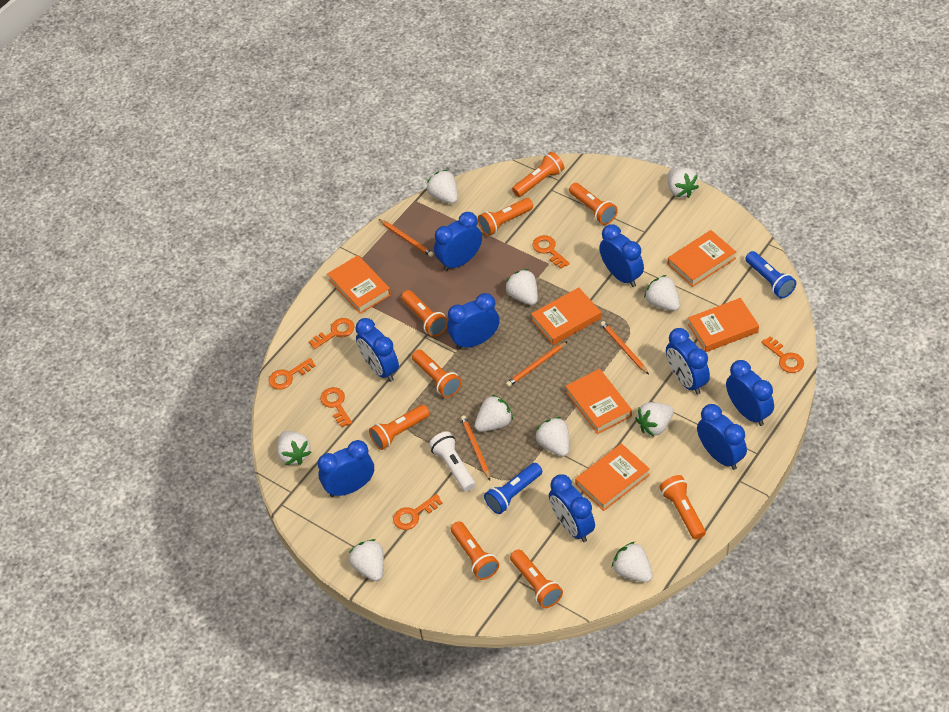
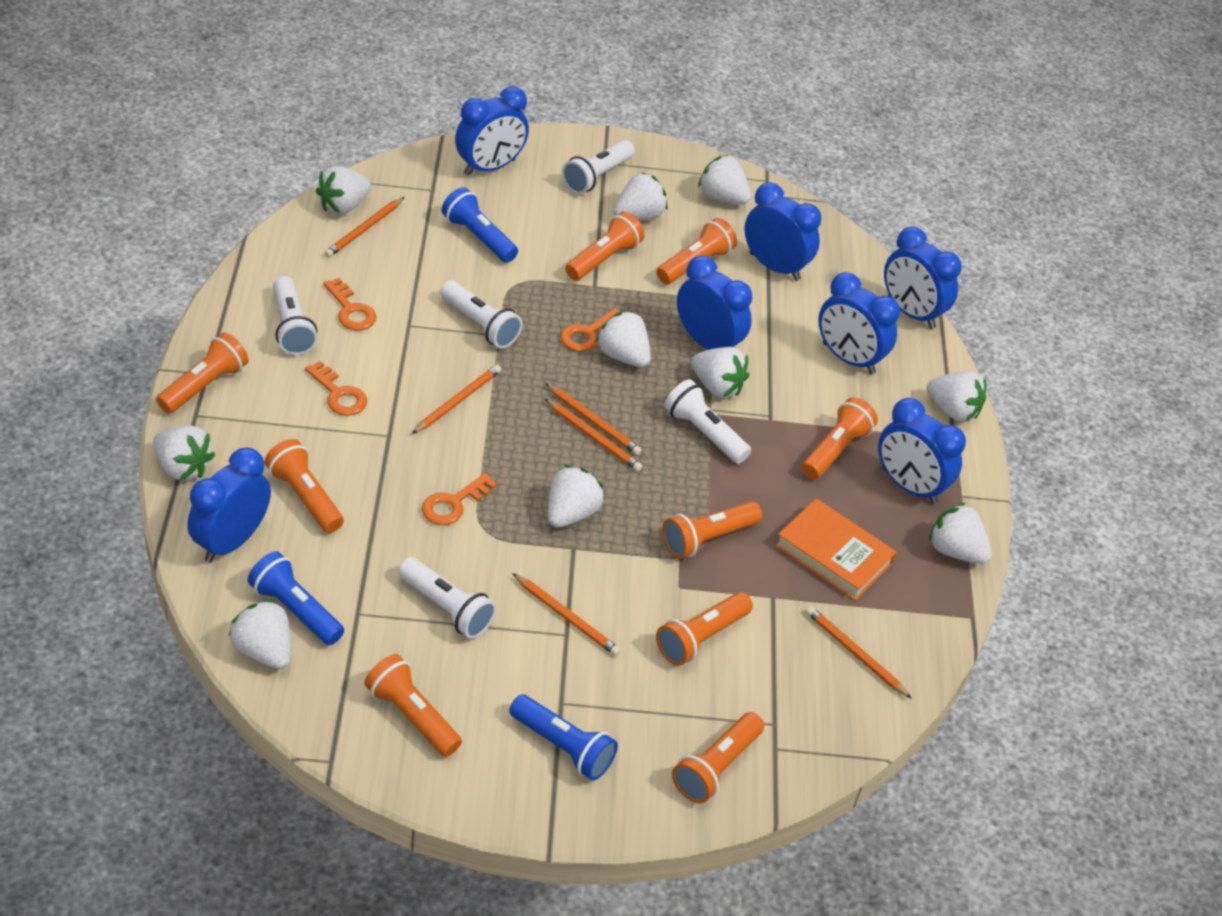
blue clock: [318,440,374,497] [355,318,399,382] [434,212,482,271] [447,293,499,349] [549,474,595,542] [599,224,644,287] [666,328,710,395] [697,404,747,470] [726,360,774,426] = 9 -> [187,448,271,563] [455,87,529,176] [677,255,752,350] [744,182,821,281] [818,272,900,374] [878,398,966,504] [884,227,962,329] = 7
blue flashlight: [484,463,542,514] [745,251,796,298] = 2 -> [248,551,344,645] [442,187,518,263] [509,694,618,780] = 3
orange book: [327,255,391,314] [531,287,601,345] [566,369,632,434] [575,443,650,511] [668,230,736,287] [688,298,759,352] = 6 -> [775,499,896,601] = 1
orange key: [269,358,316,390] [309,318,354,349] [320,387,352,427] [393,494,443,530] [532,235,570,269] [761,336,804,373] = 6 -> [305,361,367,416] [324,278,377,330] [422,473,497,525] [560,308,620,352] = 4
orange pencil: [379,219,434,257] [461,415,490,480] [506,341,568,387] [601,321,649,375] = 4 -> [325,197,404,258] [412,365,501,434] [512,573,621,656] [545,383,642,455] [545,399,643,471] [806,606,912,699] = 6
white flashlight: [429,431,475,492] = 1 -> [273,276,318,355] [398,557,496,639] [440,280,522,349] [562,140,635,194] [664,379,751,464] = 5

